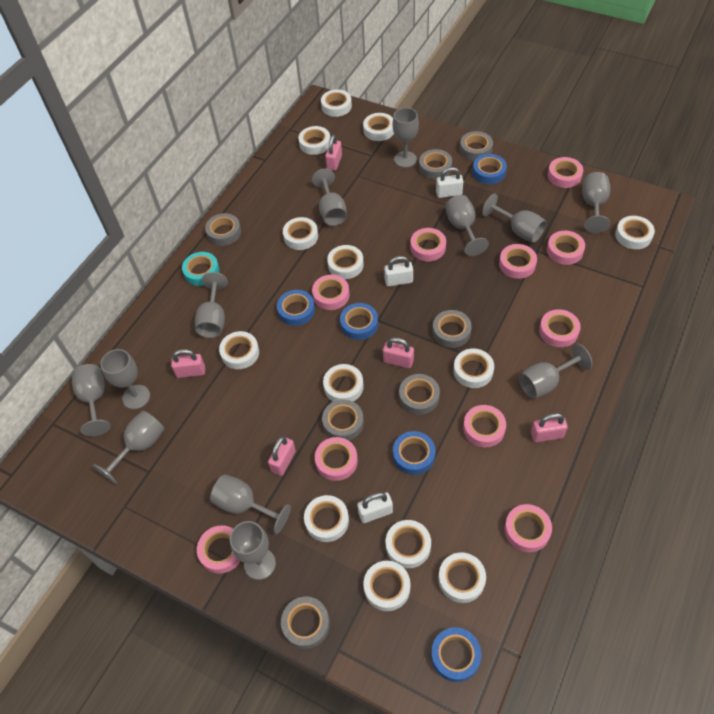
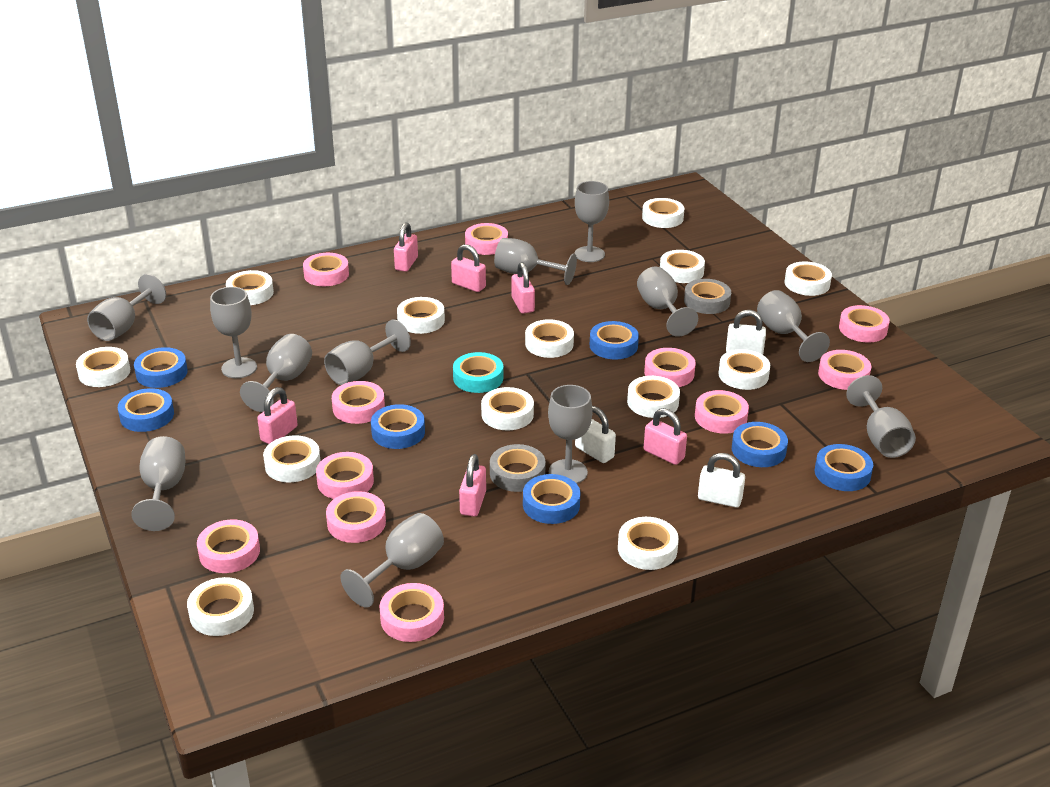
blue tape: [277,290,315,326] [340,303,378,340] [393,431,436,475] [431,627,481,682] [472,154,507,184] = 5 -> [118,388,174,432] [134,347,188,388] [371,404,425,449] [523,474,580,524] [590,321,639,359] [732,422,788,467] [815,444,873,491] = 7
grey tape: [205,213,241,246] [281,596,330,649] [322,400,364,440] [399,374,440,415] [419,149,452,179] [432,310,472,348] [460,131,493,161] = 7 -> [490,444,546,492] [684,279,731,314] = 2
pink padlock: [171,349,205,378] [268,436,296,476] [325,135,342,171] [383,337,414,368] [531,413,568,442] = 5 -> [257,387,298,444] [394,222,418,272] [451,244,486,292] [459,454,486,517] [512,262,535,314] [644,408,687,465] = 6
pink tape: [197,525,240,574] [312,275,350,310] [315,437,358,481] [410,228,446,261] [463,405,506,447] [499,244,537,279] [505,504,552,552] [539,309,581,347] [547,231,585,265] [548,157,583,188] = 10 -> [197,519,260,573] [303,253,349,286] [316,452,374,499] [326,491,386,543] [332,381,385,424] [380,583,444,642] [465,223,508,255] [644,348,696,387] [695,390,749,434] [818,350,871,390] [839,305,890,342] = 11

